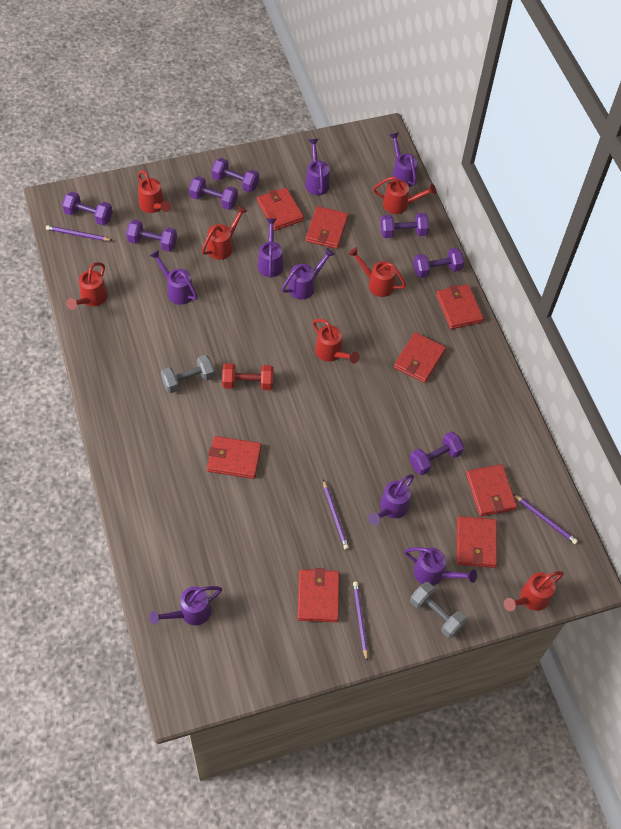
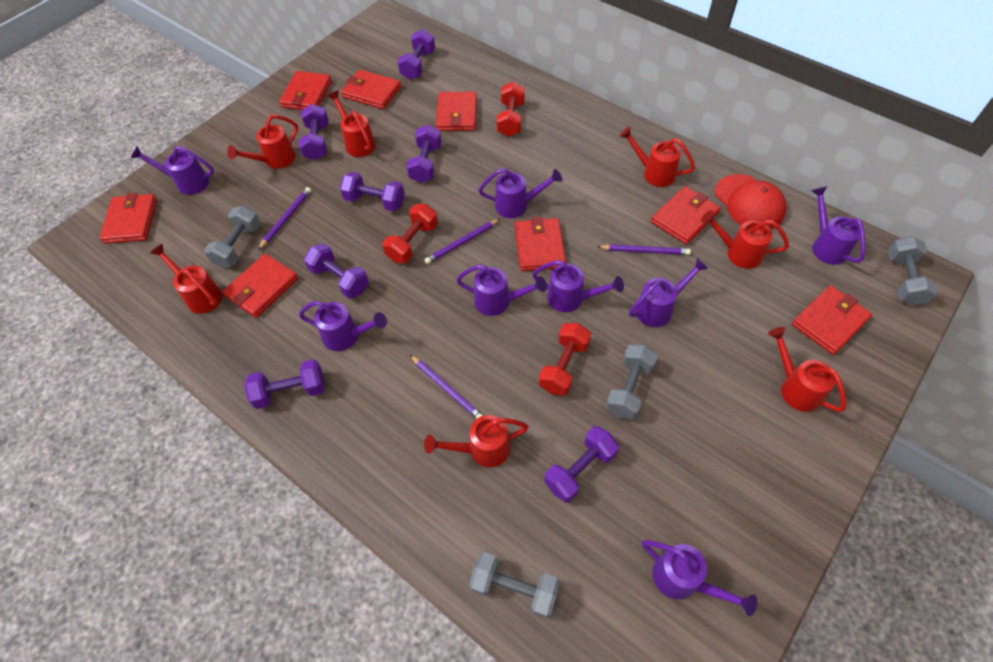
grey dumbbell: [161,355,215,393] [410,582,467,638] = 2 -> [204,205,261,268] [469,552,560,619] [606,344,658,420] [888,236,938,306] = 4
red cap: none = 0 -> [715,174,787,229] = 1
red dumbbell: [222,363,274,390] = 1 -> [382,204,438,263] [497,82,525,137] [539,323,591,396] = 3

